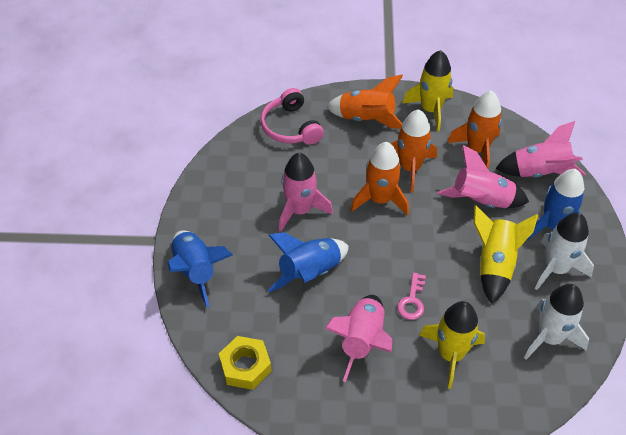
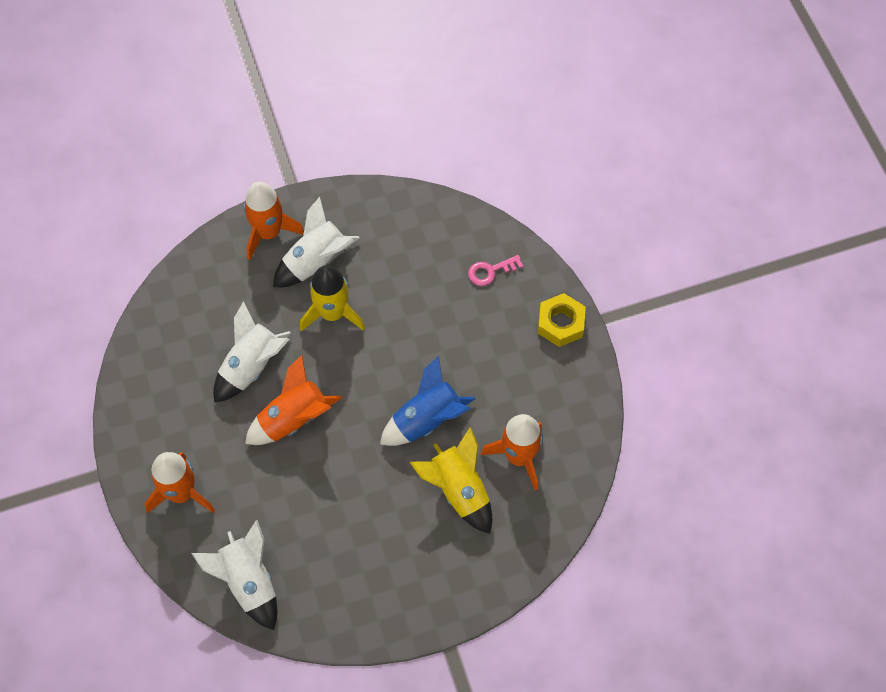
blue rocket: [167,230,233,308] [268,232,349,292] [527,169,585,240] = 3 -> [380,356,475,446] = 1
pink headphones: [260,88,324,145] = 1 -> none = 0
pink rocket: [279,153,333,232] [325,295,393,382] [437,145,529,208] [495,121,586,178] = 4 -> none = 0
white rocket: [524,284,589,359] [535,213,594,290] = 2 -> [191,520,277,630] [213,301,291,403] [273,197,360,287] = 3
yellow rocket: [402,50,453,132] [419,301,485,389] [474,205,538,304] = 3 -> [300,265,365,332] [410,427,492,534] = 2

